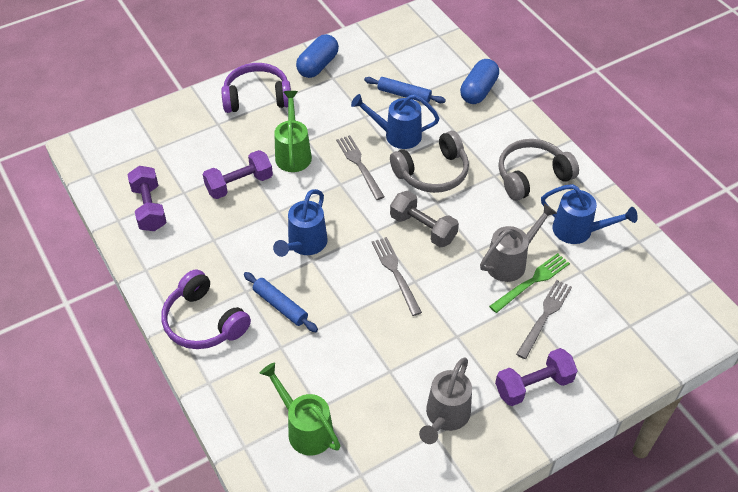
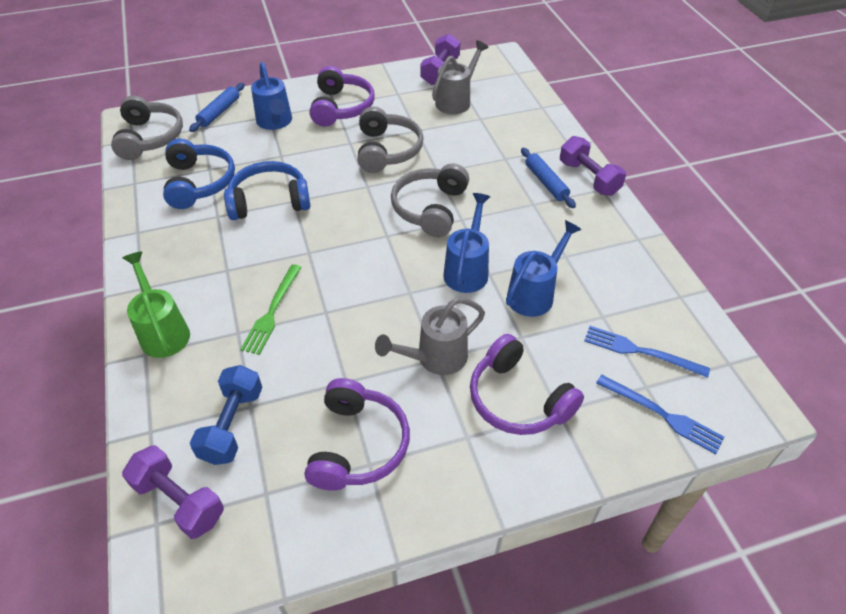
blue capsule: [296,34,339,78] [460,59,499,104] = 2 -> none = 0
blue dumbbell: none = 0 -> [190,365,262,465] = 1
blue fork: none = 0 -> [584,326,710,378] [596,374,725,454] = 2
blue headphones: none = 0 -> [163,139,235,209] [224,161,311,220] = 2
green watering can: [260,363,341,455] [274,91,312,172] = 2 -> [123,252,190,358] = 1
grey dumbbell: [390,191,459,247] = 1 -> none = 0
grey fork: [336,135,385,200] [372,237,422,316] [516,280,572,359] = 3 -> none = 0
grey headphones: [390,131,469,193] [498,139,579,201] = 2 -> [111,95,183,160] [358,106,424,173] [391,163,469,237] = 3
purple headphones: [161,269,251,349] [221,63,291,113] = 2 -> [305,378,410,491] [310,66,375,127] [470,334,584,435] = 3

